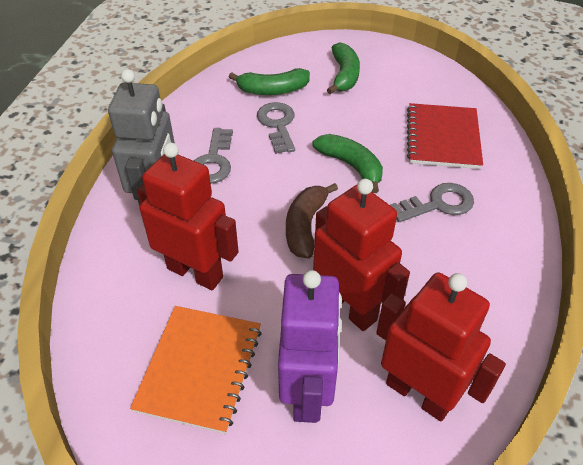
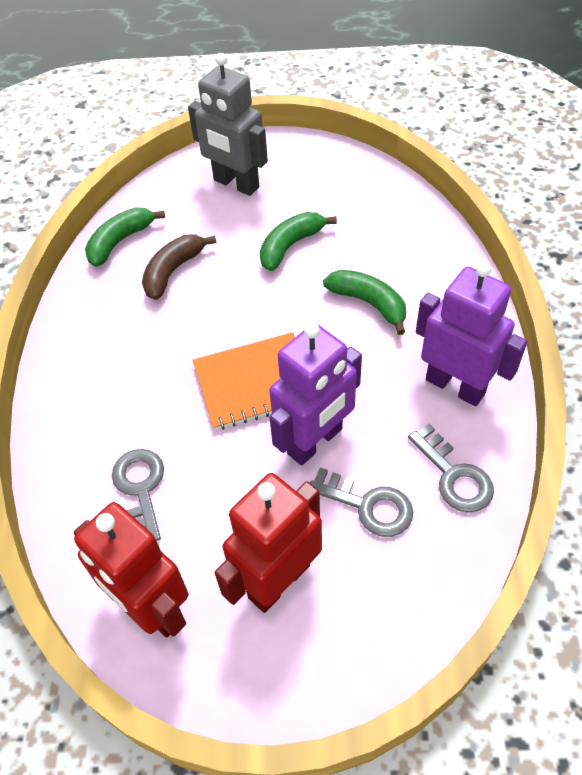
purple robot: [278,270,342,423] = 1 -> [269,323,362,466] [416,262,527,406] = 2
red notebook: [407,103,483,169] = 1 -> none = 0
red robot: [137,143,239,290] [313,179,410,331] [376,272,506,421] = 3 -> [74,502,188,638] [215,473,322,613] = 2

